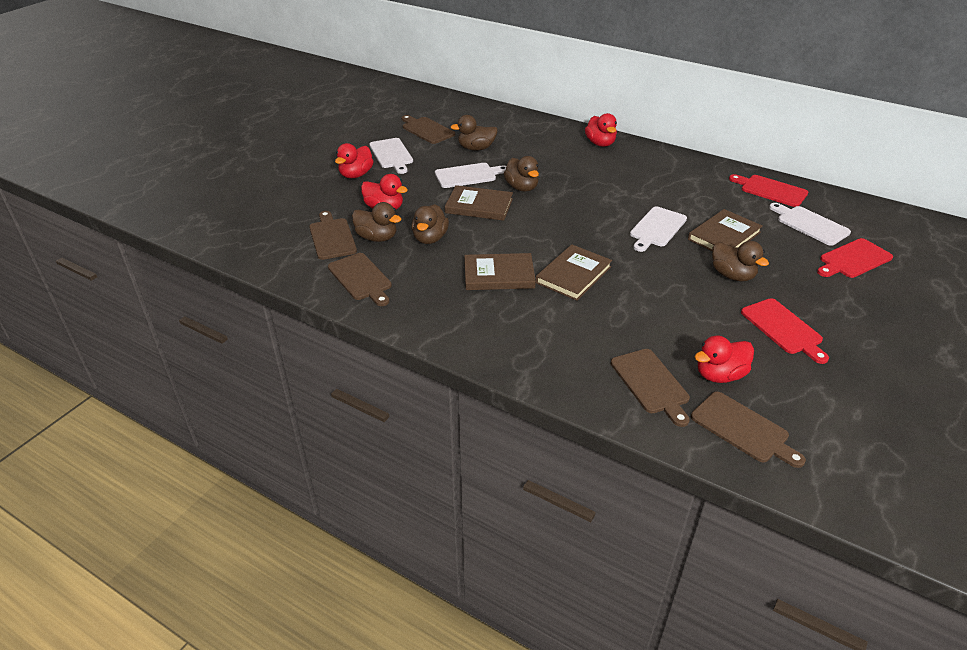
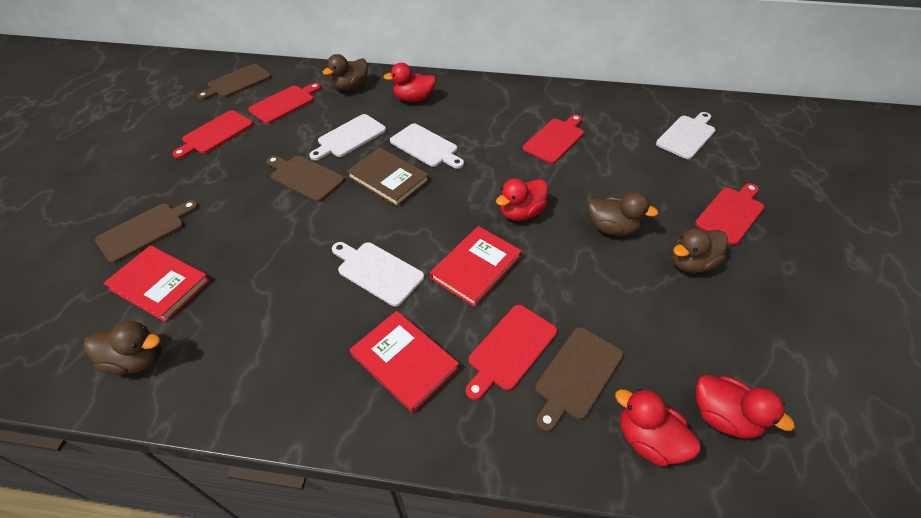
brown book: [445,185,513,221] [464,253,536,290] [536,244,612,301] [688,209,763,251] = 4 -> [347,148,429,207] = 1
brown cutting board: [309,211,357,260] [328,253,392,306] [402,115,455,144] [611,349,690,427] [691,392,806,468] = 5 -> [95,200,198,263] [197,64,271,100] [266,156,344,202] [535,327,623,432] = 4
brown duck: [352,202,401,242] [411,204,449,244] [451,115,498,151] [504,156,539,192] [712,241,769,281] = 5 -> [84,321,162,375] [322,54,368,91] [588,192,658,236] [672,228,728,273] = 4
red book: none = 0 -> [103,245,210,322] [350,311,459,413] [430,226,522,307] = 3
red cutting board: [729,174,808,207] [741,298,829,364] [817,238,893,278] = 3 -> [173,110,253,159] [248,83,321,124] [466,305,557,400] [523,115,584,163] [695,183,764,245] = 5

